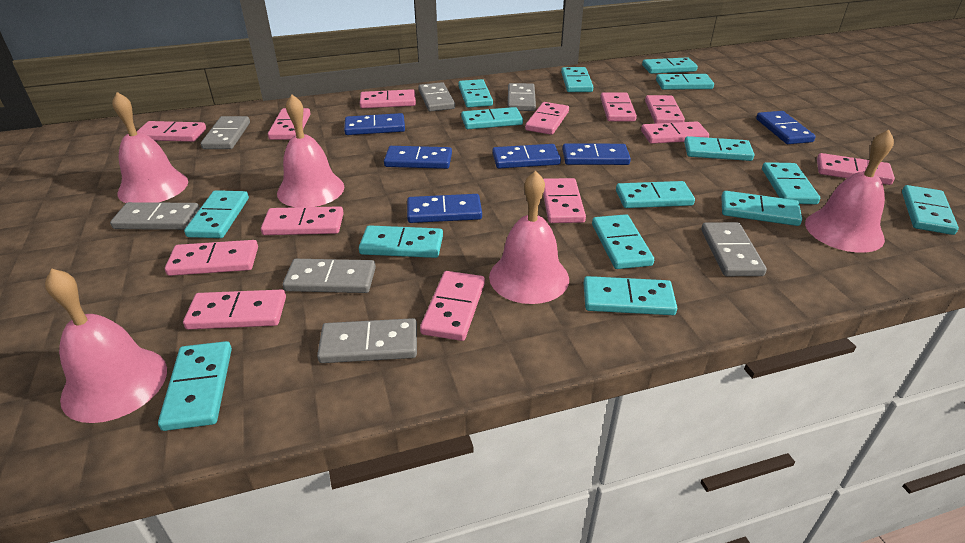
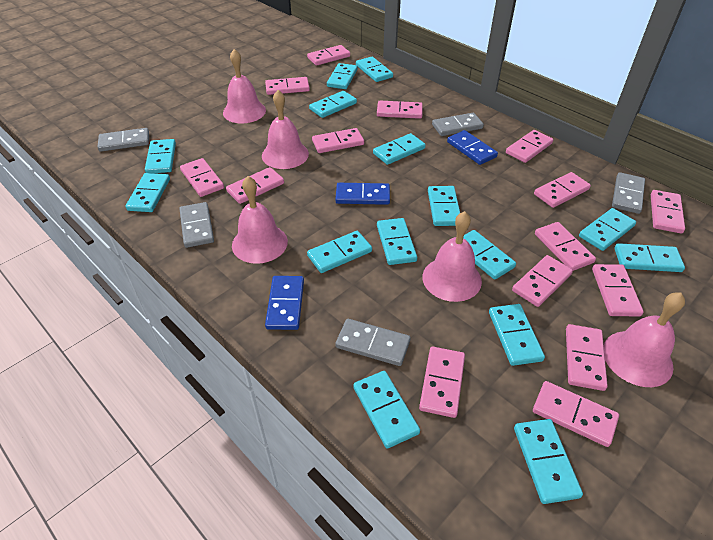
blue domino: [344,113,405,135] [384,146,452,169] [407,194,482,223] [492,144,561,169] [562,143,631,165] [756,111,816,144] = 6 -> [265,276,304,330] [335,183,390,205] [447,130,498,165] = 3
grey domino: [110,202,200,230] [201,116,250,149] [283,259,376,293] [317,318,417,363] [418,82,455,112] [508,83,536,111] [701,222,767,276] = 7 -> [98,128,149,152] [180,202,214,248] [335,319,410,366] [432,113,484,136] [612,172,645,214] = 5
pink domino: [137,121,206,142] [165,240,258,276] [183,290,286,330] [261,206,344,235] [268,108,311,140] [360,89,416,108] [420,271,485,341] [525,102,569,135] [543,178,586,223] [600,92,637,122] [641,121,709,144] [645,95,685,124] [817,153,895,185] = 13 -> [180,158,224,197] [226,167,284,204] [265,77,310,95] [307,45,350,66] [312,128,364,153] [377,101,423,119] [419,347,465,418] [506,130,553,163] [512,255,573,307] [533,381,619,447] [534,172,591,208] [535,222,596,271] [566,324,608,391] [592,264,644,317] [651,190,685,233] = 15

